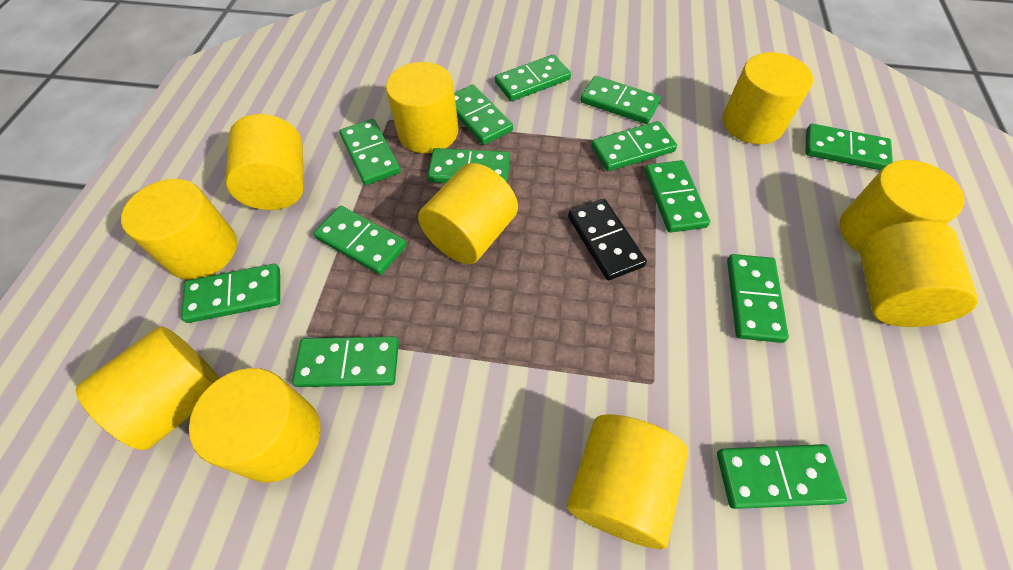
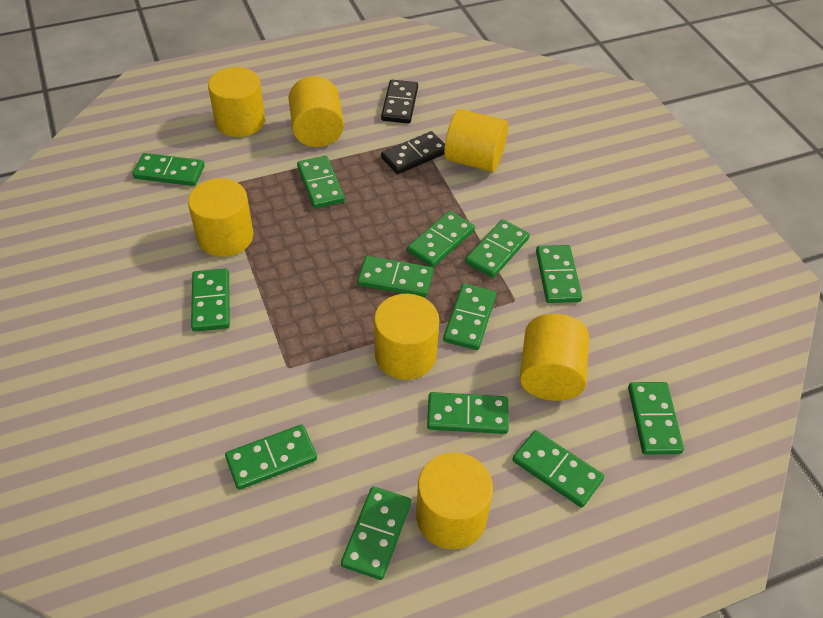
black domino: [568,199,647,280] = 1 -> [381,80,418,124] [381,131,445,174] = 2
yellow cylinder: [76,326,220,450] [121,179,237,280] [189,368,320,483] [226,114,304,210] [386,62,459,153] [418,163,518,264] [567,414,688,549] [722,52,813,144] [839,160,964,253] [860,220,978,327] = 10 -> [188,178,254,257] [208,67,265,137] [288,76,344,147] [374,294,439,380] [416,452,493,549] [444,109,508,172] [520,314,589,401] = 7

